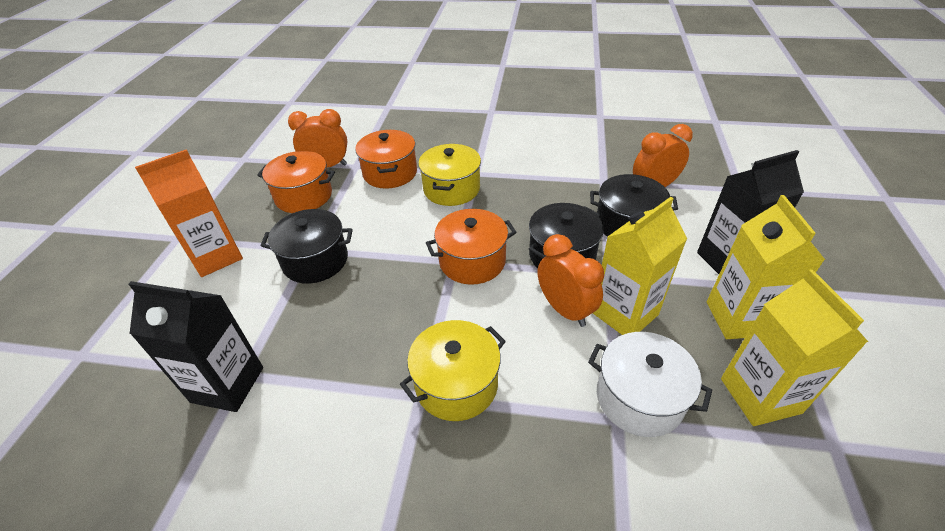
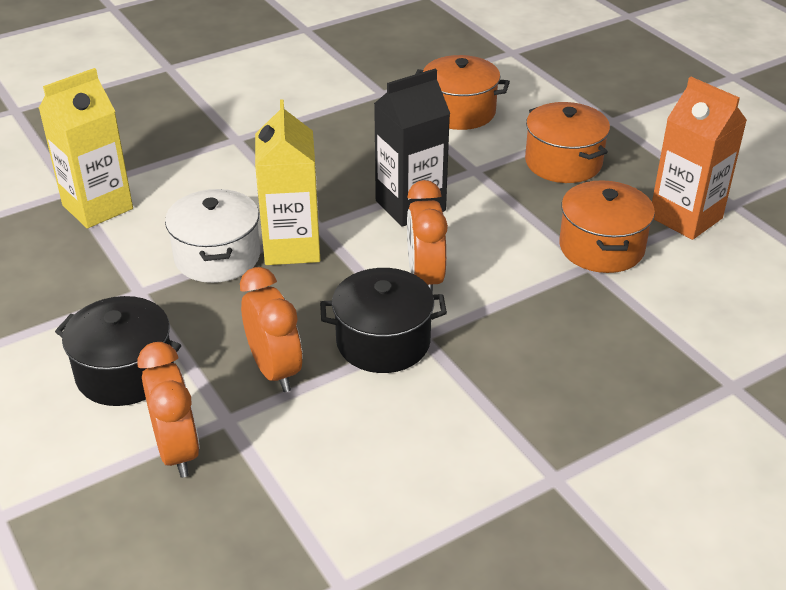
black carton: [129,281,263,412] [697,150,804,274] = 2 -> [374,69,450,227] = 1
black pot: [261,209,353,284] [529,203,604,268] [590,174,678,237] = 3 -> [55,296,181,406] [320,268,447,373] = 2
yellow carton: [593,197,687,335] [707,195,825,339] [721,269,868,426] = 3 -> [39,68,133,228] [255,99,320,265] = 2
yellow pot: [400,320,506,421] [418,144,481,206] = 2 -> none = 0

